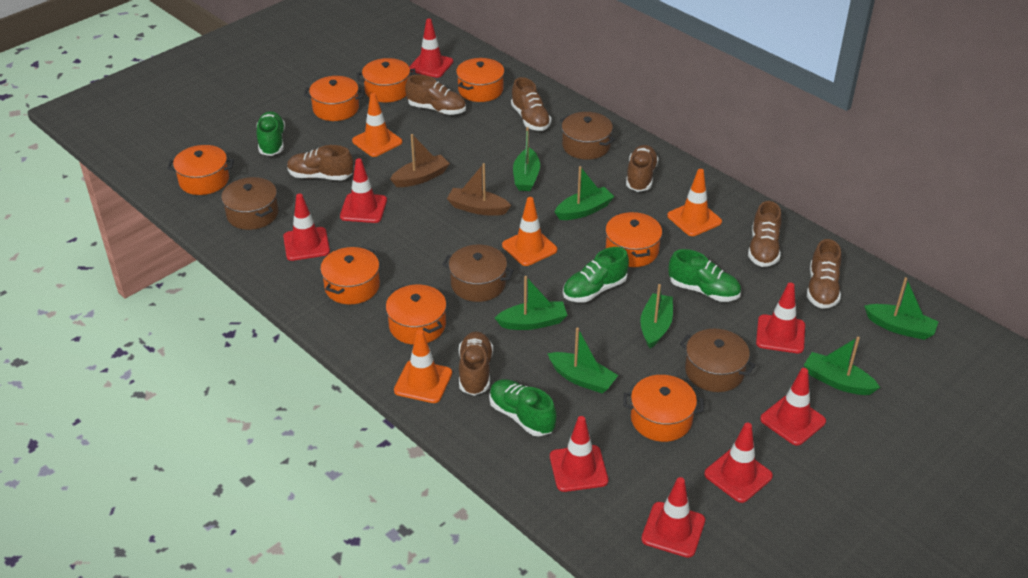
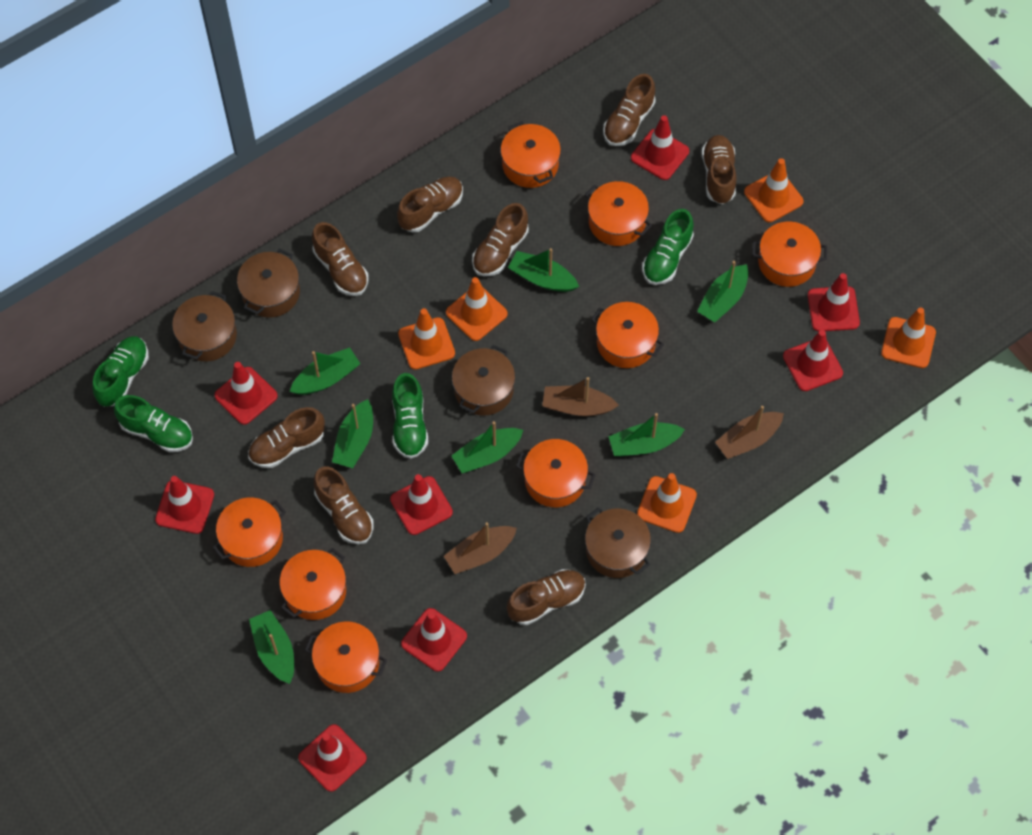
brown boat: [390,134,450,187] [447,163,511,215] = 2 -> [444,522,517,574] [542,377,619,416] [715,406,784,459] = 3
brown shoe: [287,145,353,181] [405,75,466,115] [459,331,493,396] [511,77,552,131] [626,145,659,192] [748,201,782,267] [807,239,841,309] = 7 -> [248,407,325,468] [312,222,369,296] [314,466,374,545] [397,176,463,232] [472,203,529,276] [507,569,586,625] [603,74,656,146] [702,135,736,204] = 8
orange traffic cone: [352,93,402,157] [394,330,452,403] [502,197,557,266] [667,169,722,236] = 4 -> [398,308,455,370] [446,277,508,341] [637,473,697,533] [744,158,804,222] [881,307,936,368] = 5

